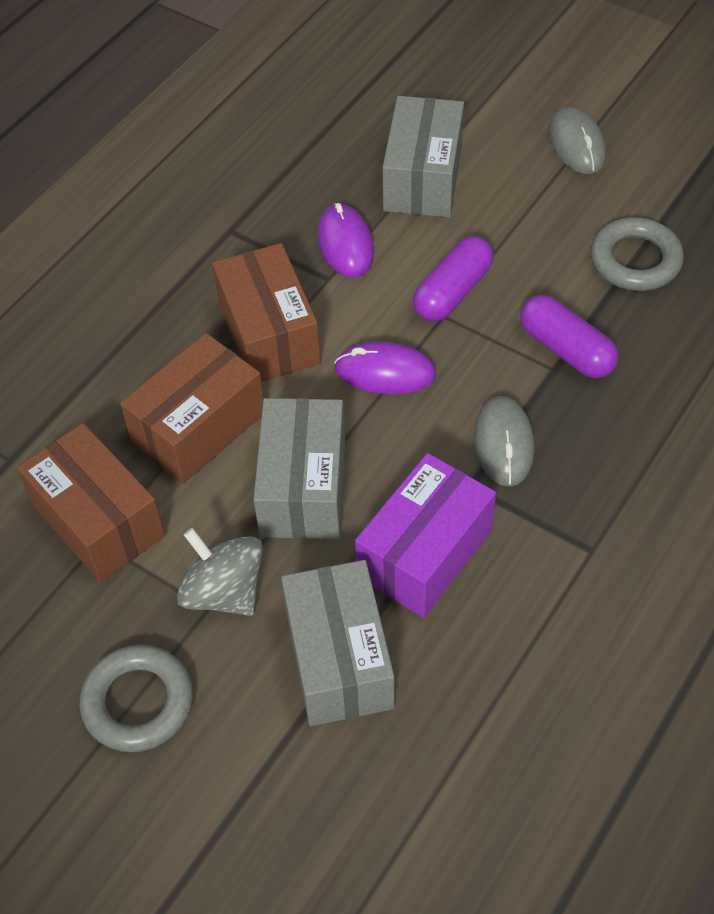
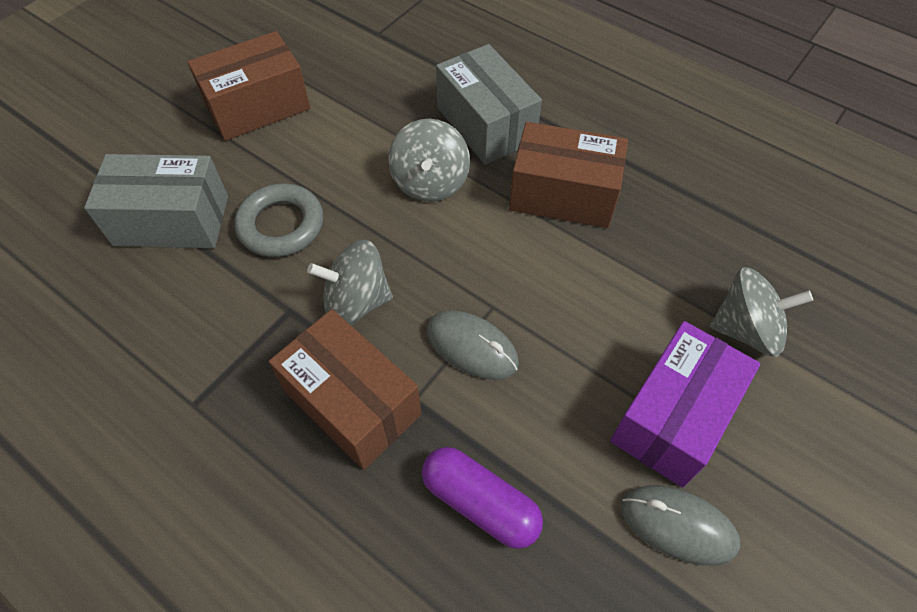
grey box: [253,398,345,539] [281,560,394,726] [383,96,464,217] = 3 -> [84,154,228,248] [436,44,542,165] = 2
grey ring: [79,645,193,752] [591,217,684,291] = 2 -> [234,184,324,257] = 1
grey spinning top: [177,528,263,616] = 1 -> [307,240,393,325] [388,118,470,202] [710,267,813,357] = 3
purple capsule: [413,236,493,322] [520,295,618,378] = 2 -> [422,447,543,549] = 1
purple mouse: [318,203,374,277] [334,342,436,395] = 2 -> none = 0

